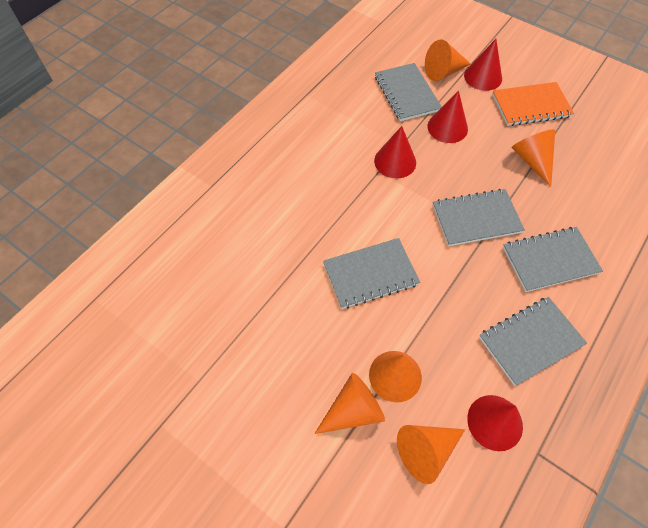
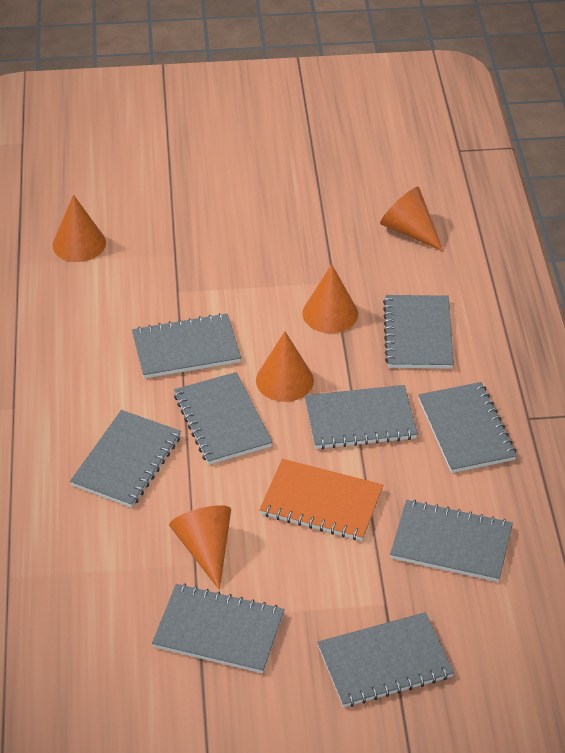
grey notebook: [323,238,420,309] [375,63,442,121] [433,189,525,246] [479,297,587,386] [503,227,603,292] = 5 -> [70,410,181,508] [132,313,241,378] [152,584,284,673] [174,372,272,465] [305,385,418,449] [317,612,454,707] [383,295,454,369] [390,500,513,582] [418,382,517,473] = 9
red cone: [374,126,416,179] [427,90,468,143] [464,39,502,91] [467,395,523,451] = 4 -> none = 0

